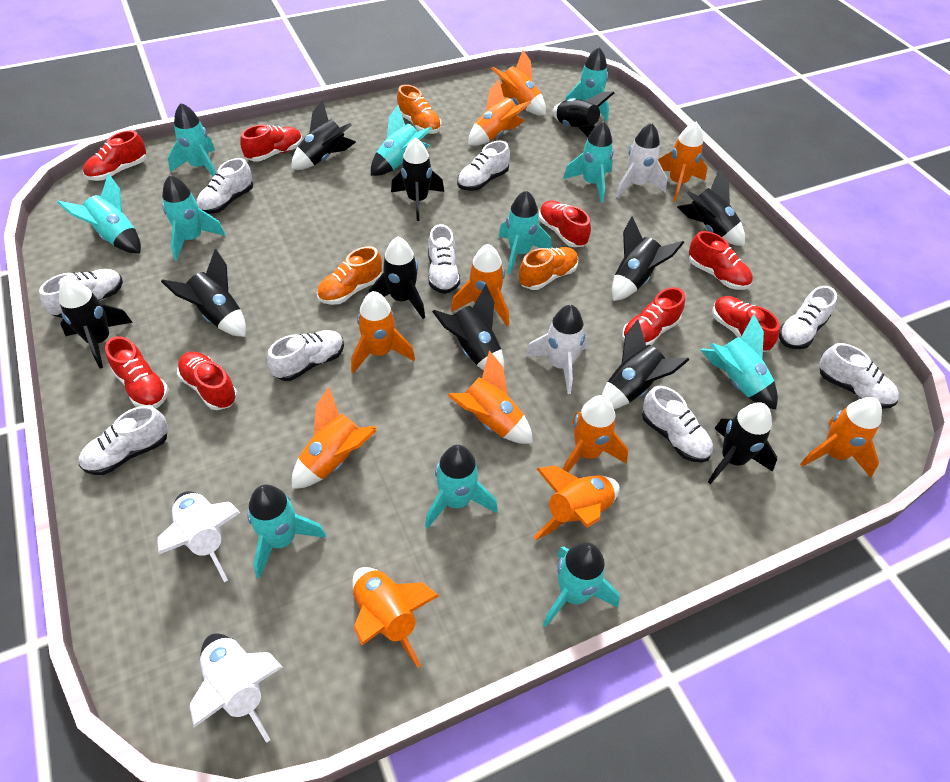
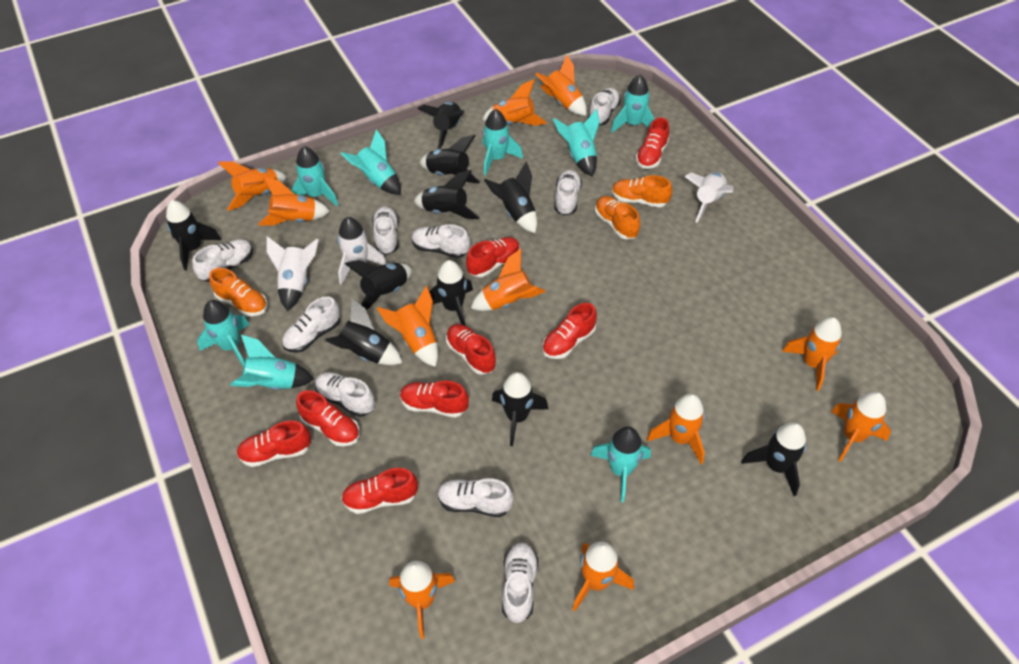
black rocket: [59,278,133,369] [161,249,246,337] [291,100,356,170] [369,237,425,319] [391,137,444,221] [432,284,504,371] [552,91,614,137] [602,319,690,409] [612,216,684,301] [677,168,745,246] [708,402,777,484] = 11 -> [166,200,222,270] [325,298,402,365] [345,260,412,310] [414,170,479,219] [418,102,464,149] [419,135,480,183] [429,260,473,326] [484,162,537,233] [492,372,548,446] [741,422,806,496] = 10
turquoise rocket: [57,174,141,253] [162,175,226,261] [168,103,216,177] [247,484,326,579] [371,105,433,176] [425,445,498,529] [498,190,552,274] [543,542,620,627] [563,121,614,203] [565,47,609,121] [701,314,778,410] = 11 -> [197,300,250,367] [230,335,314,390] [291,146,338,206] [341,129,401,195] [483,109,523,175] [553,109,600,176] [590,426,651,502] [611,75,655,133] = 8
white rocket: [157,491,240,582] [190,633,283,743] [525,305,588,394] [616,123,667,198] = 4 -> [266,236,319,311] [338,217,387,285] [684,172,734,223] = 3

